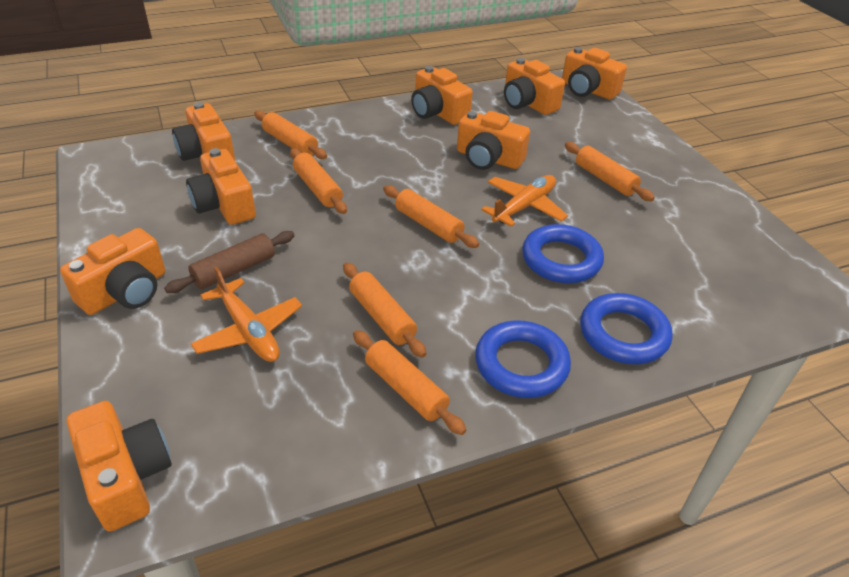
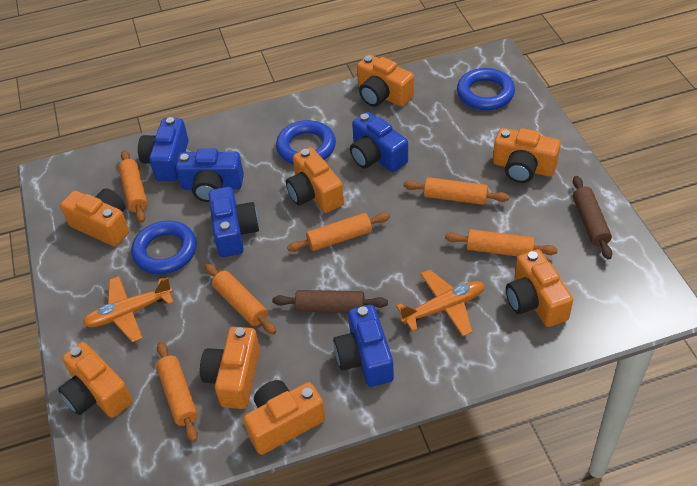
blue camera: none = 0 -> [138,117,189,181] [176,149,244,202] [209,187,259,257] [333,305,394,387] [350,112,408,172] = 5
brown rolling pin: [164,231,295,293] = 1 -> [272,290,388,313] [573,176,612,260] = 2

